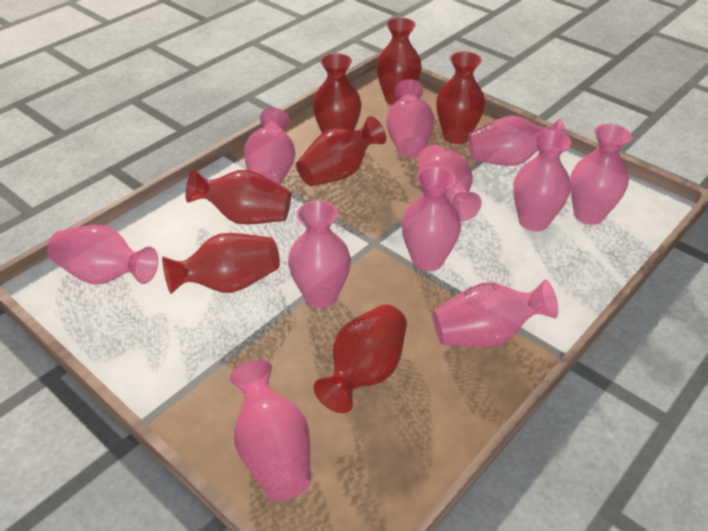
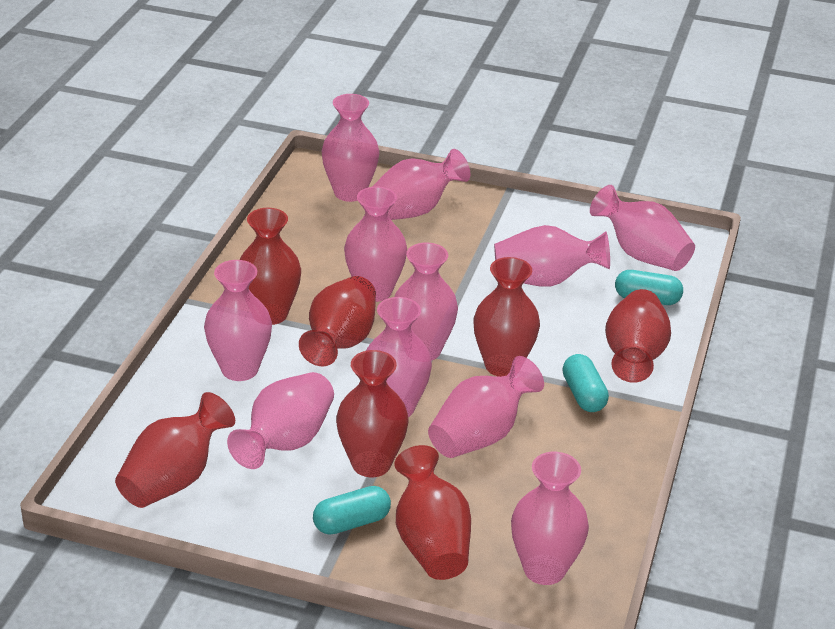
turquoise capsule: none = 0 -> [313,486,391,535] [562,354,609,412] [615,270,683,305] = 3

